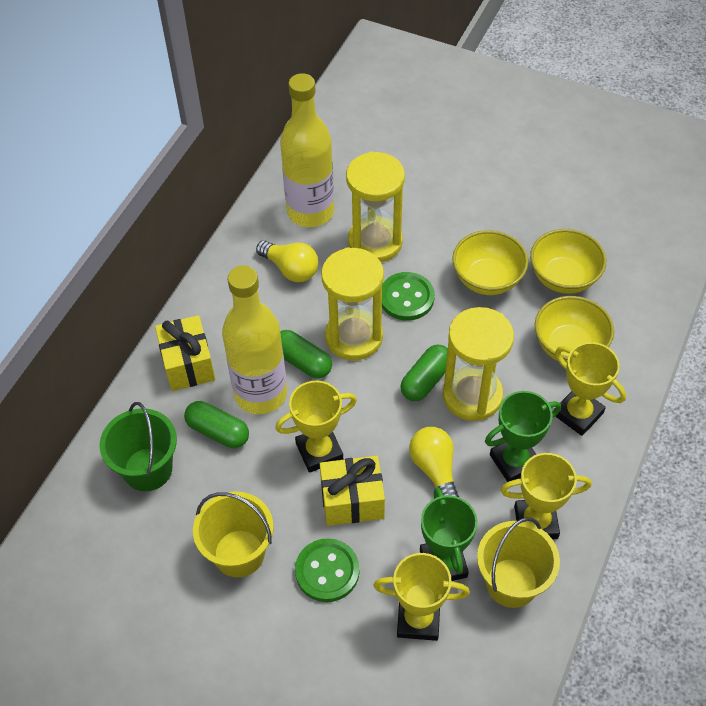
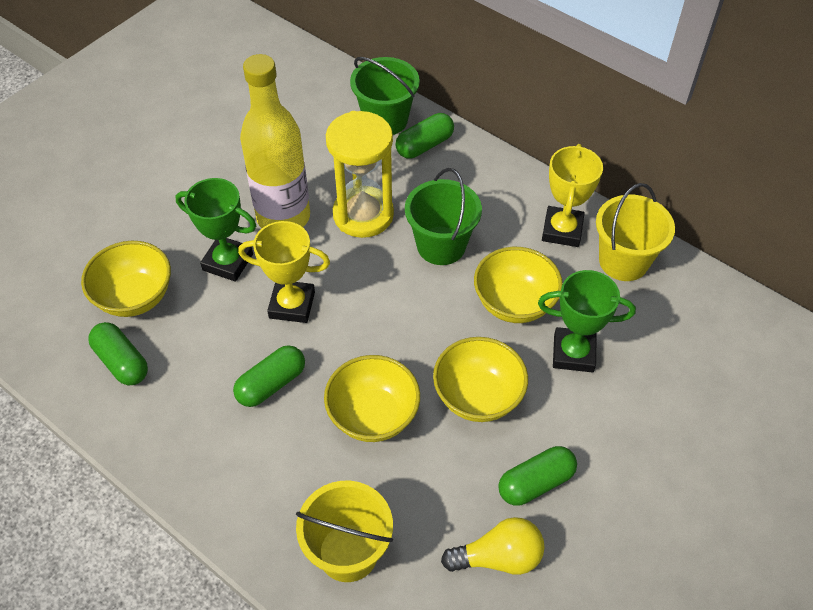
green bucket: [99,402,177,491] = 1 -> [350,57,420,135] [405,168,482,265] = 2
green button: [295,538,359,602] [382,272,435,320] = 2 -> none = 0
green capsule: [184,401,249,448] [280,330,332,379] [400,345,448,401] = 3 -> [88,322,148,385] [233,345,305,407] [395,113,454,159] [498,446,577,505] = 4
yellow bottle: [222,265,287,414] [280,73,334,227] = 2 -> [240,54,310,228] = 1
yellow bowl: [452,230,528,295] [530,229,606,294] [535,296,614,363] = 3 -> [81,241,171,317] [324,355,420,442] [433,337,528,422] [474,247,563,323] = 4
yellow gift: [155,315,215,391] [320,456,385,526] = 2 -> none = 0
yellow hourglass: [321,247,384,360] [346,152,405,262] [443,307,514,421] = 3 -> [326,111,394,238] = 1
yellow light bulb: [256,240,318,282] [409,427,459,497] = 2 -> [441,517,545,575] = 1
yellow trophy: [275,381,357,473] [373,553,470,641] [500,453,591,539] [555,342,626,436] = 4 -> [238,221,330,323] [542,144,603,247] = 2

